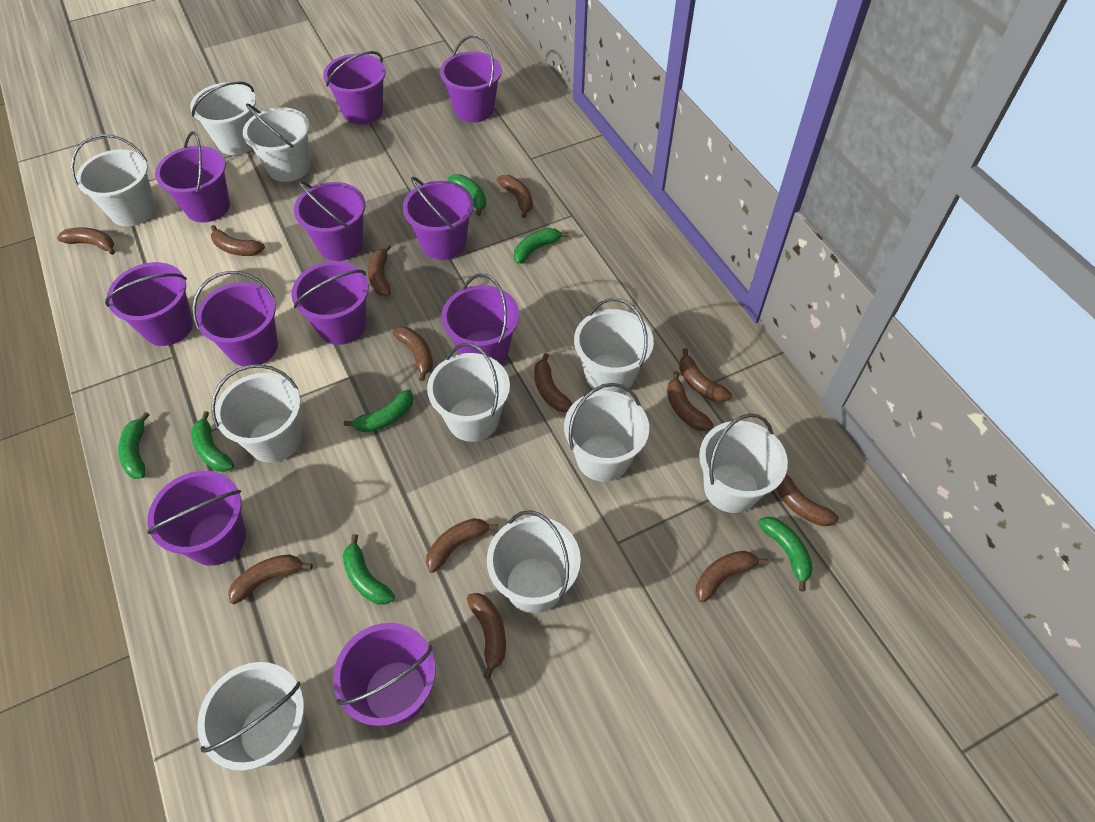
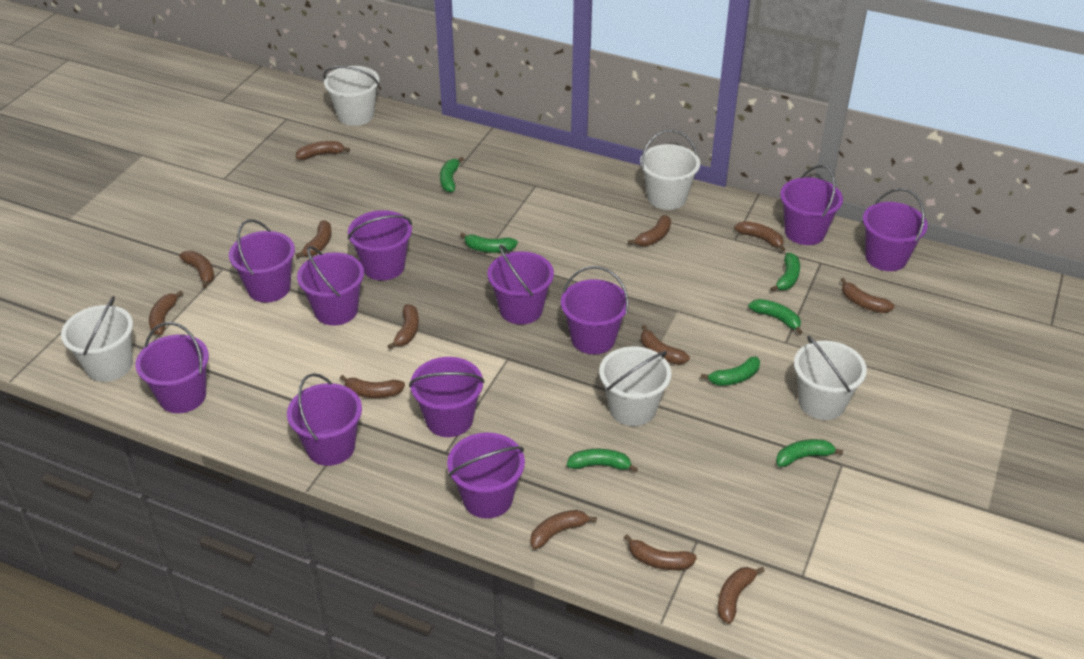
white bucket: [71,134,156,226] [190,81,256,155] [197,662,305,771] [211,364,302,463] [243,103,310,182] [427,343,510,442] [487,510,581,613] [564,383,649,482] [574,298,654,394] [699,413,788,513] = 10 -> [61,296,133,382] [323,66,379,126] [599,346,672,426] [640,130,700,210] [794,336,867,420] = 5

